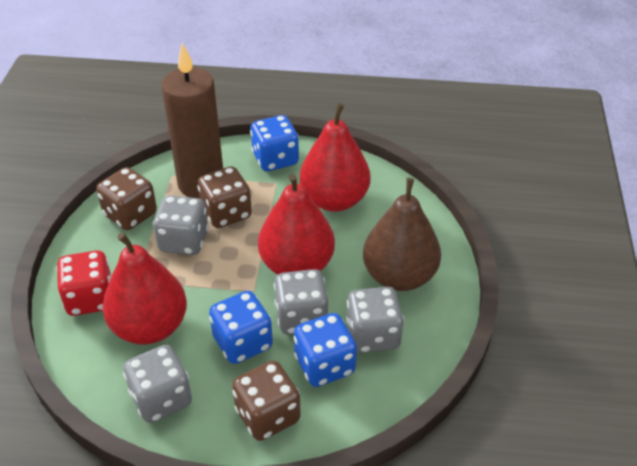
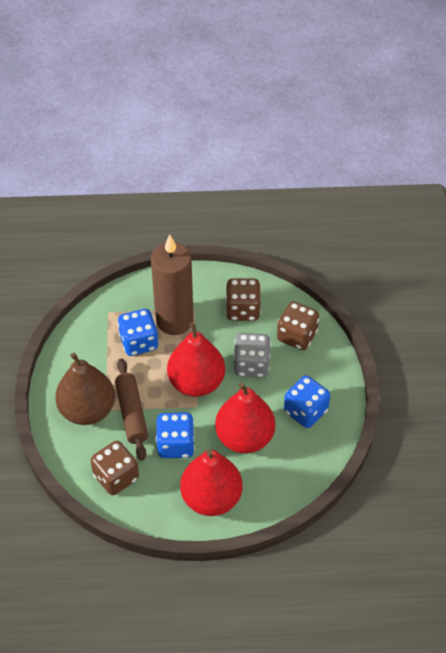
brown rolling pin: none = 0 -> [115,358,148,461] = 1
grey dice: [123,345,192,423] [153,195,209,255] [274,269,328,334] [346,287,404,353] = 4 -> [233,333,271,378] = 1
red dice: [56,250,112,316] = 1 -> none = 0

